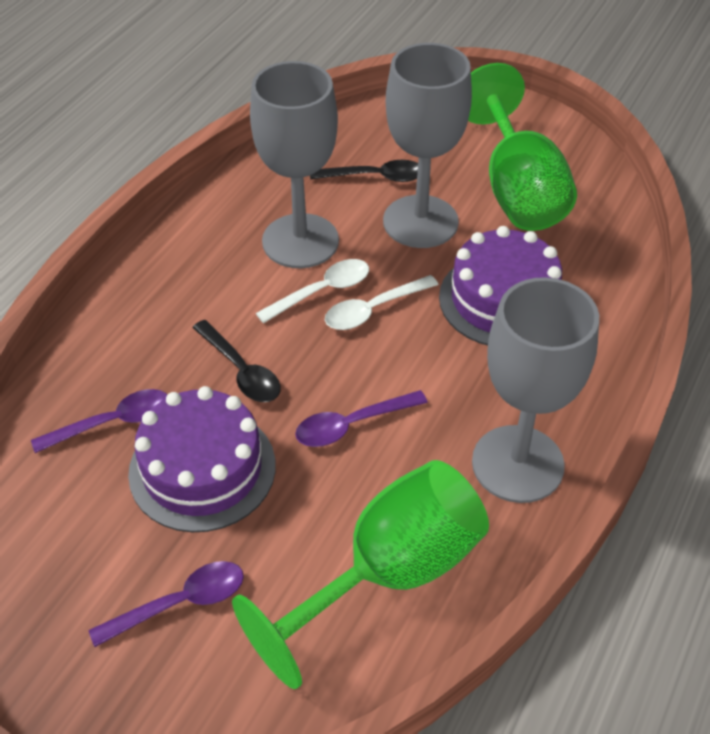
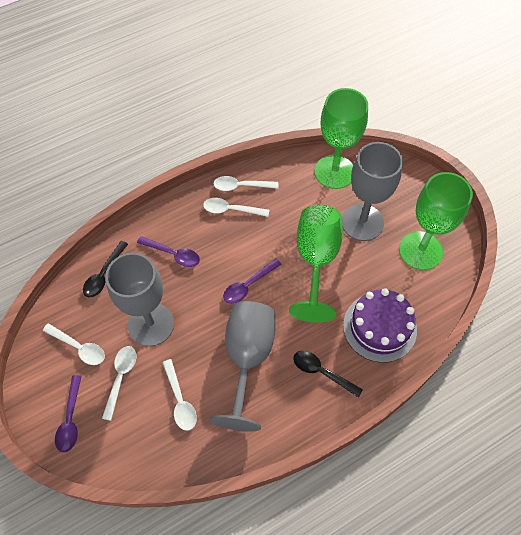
green goblet: [232,460,489,689] [468,63,577,231] = 2 -> [289,205,343,323] [314,88,368,189] [399,172,473,270] = 3
purple cake: [128,386,276,532] [439,226,562,345] = 2 -> [343,288,417,363] = 1
white spoon: [256,259,369,323] [325,275,439,330] = 2 -> [43,323,105,365] [102,346,137,421] [162,359,197,431] [203,198,269,217] [213,176,279,191] = 5

